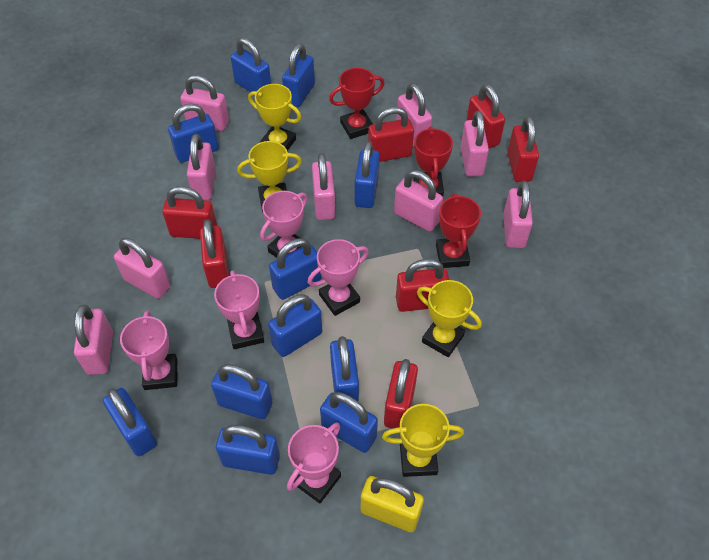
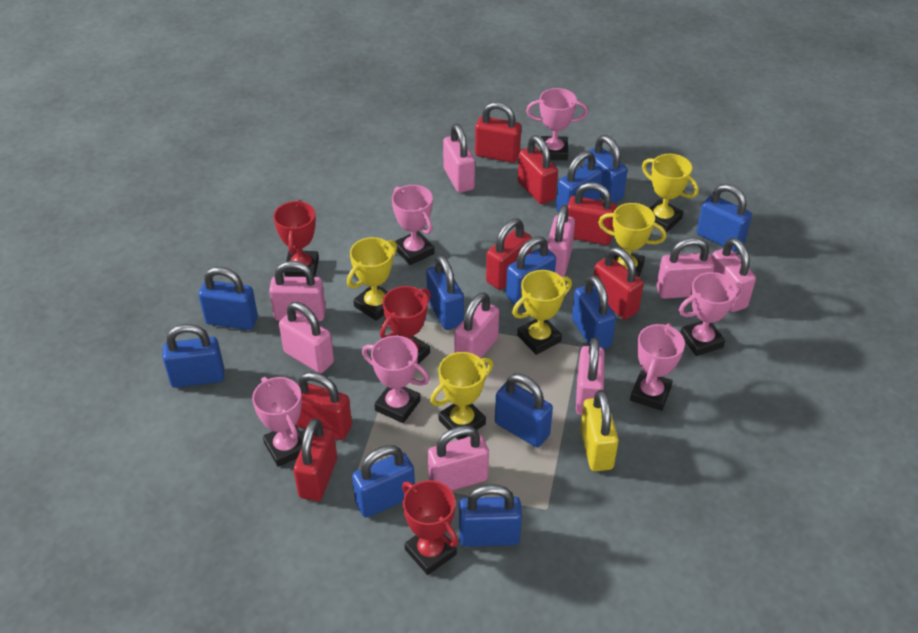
pink trophy: [120,311,177,390] [214,270,264,349] [260,191,308,258] [287,422,341,503] [308,239,369,316] = 5 -> [252,377,303,467] [362,336,429,423] [392,185,435,265] [526,88,588,160] [630,323,685,411] [679,272,744,356] = 6
yellow trophy: [237,141,302,213] [248,84,301,151] [382,404,464,477] [417,280,482,357] = 4 -> [347,237,397,321] [430,352,493,440] [512,270,572,355] [598,203,666,277] [642,154,699,233] = 5

